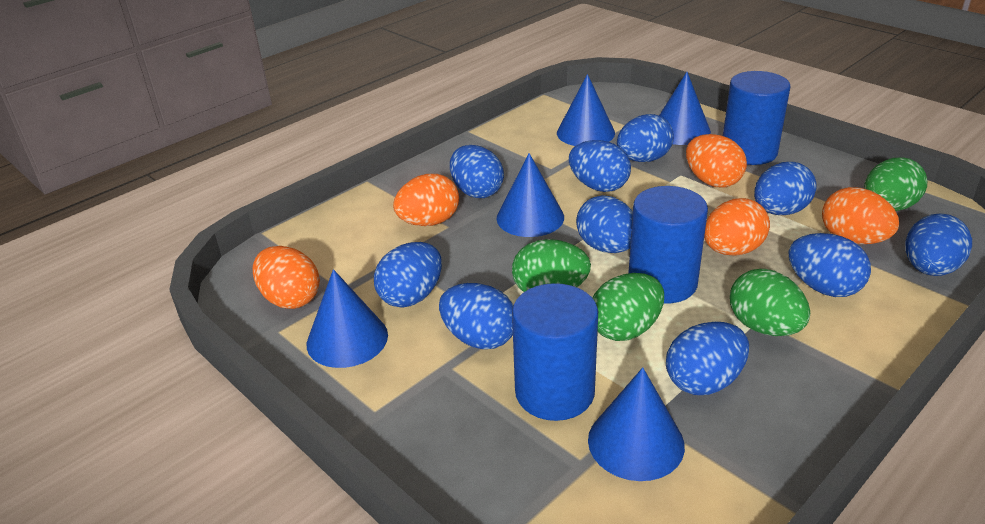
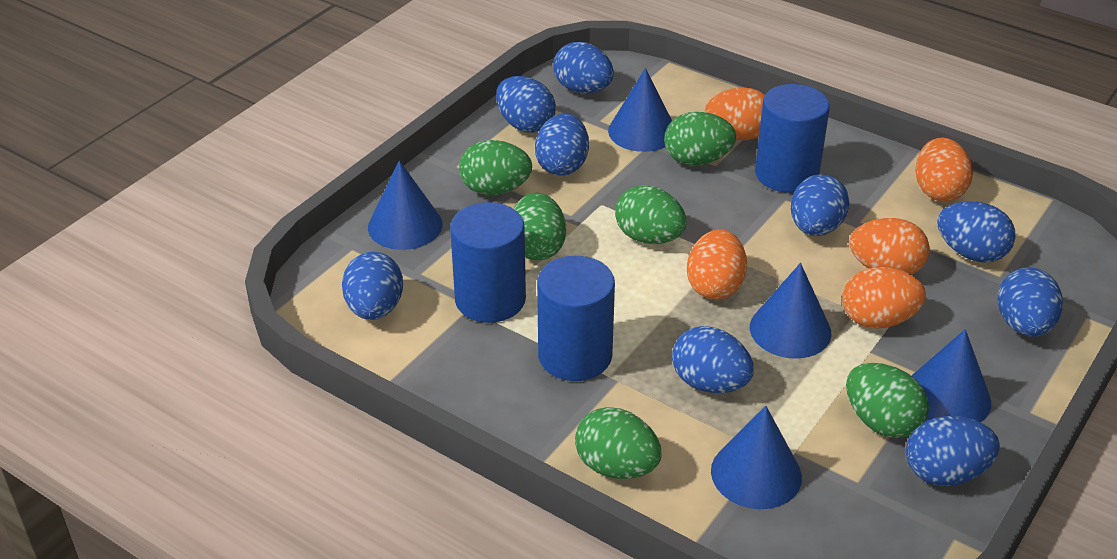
blue egg: [374,242,442,308] [439,283,513,349] [450,145,504,198] [569,140,631,192] [576,195,633,253] [617,114,674,162] [666,322,749,395] [754,162,816,215] [788,233,871,297] [905,213,972,276] = 10 -> [342,251,403,320] [496,76,556,133] [535,113,589,176] [553,42,614,93] [672,326,754,393] [791,174,849,236] [906,416,1000,486] [937,201,1016,263] [997,267,1063,337] = 9
green egg: [512,239,591,292] [592,273,664,341] [730,269,810,336] [864,157,927,211] = 4 -> [459,140,532,195] [513,193,566,260] [575,407,662,479] [615,185,687,244] [664,112,736,165] [846,363,929,438] = 6

